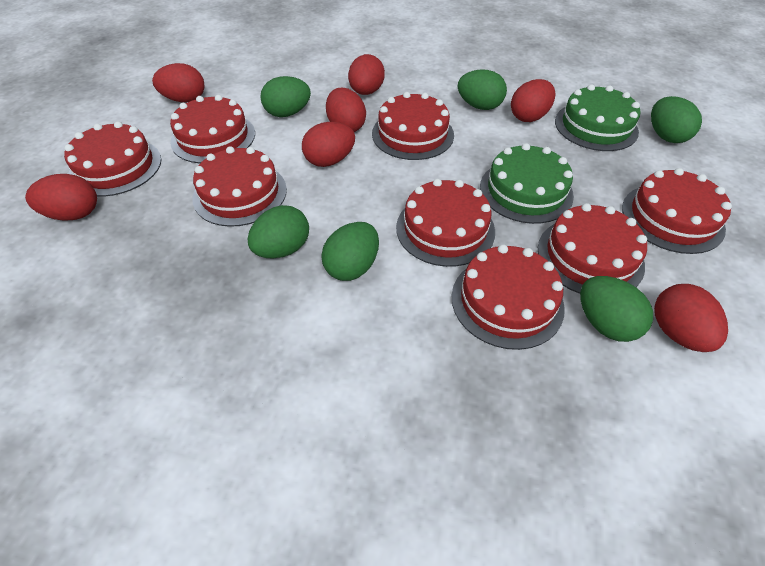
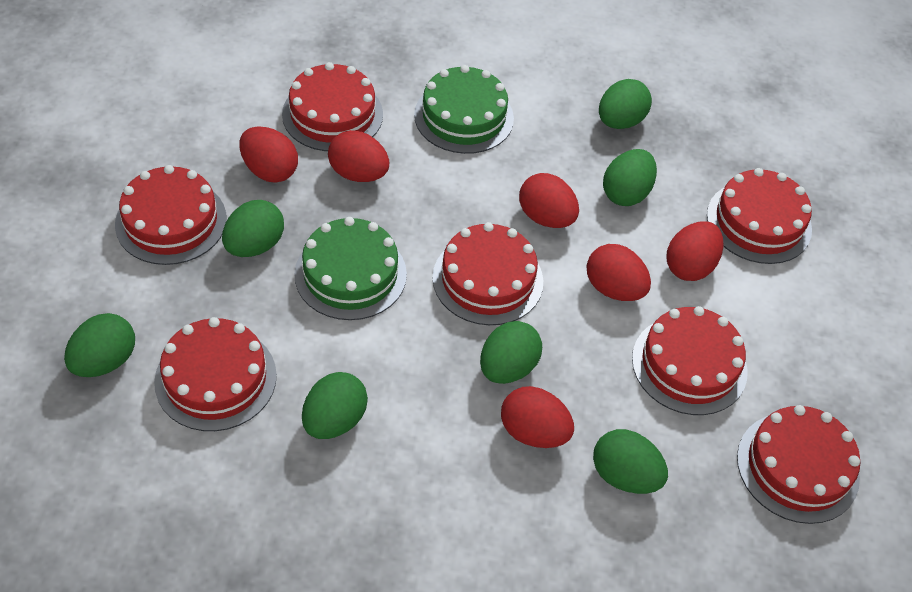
green egg: [248,205,309,258] [260,76,311,117] [321,222,379,281] [457,69,507,110] [580,276,653,342] [651,96,702,143] = 6 -> [64,313,135,377] [222,200,284,257] [302,372,368,439] [480,321,542,384] [593,429,668,494] [599,79,652,129] [603,149,657,206] = 7
red cake: [64,121,161,197] [170,95,255,163] [192,146,287,227] [372,92,454,160] [396,179,495,267] [452,244,565,350] [538,203,647,294] [622,168,732,254] = 8 -> [115,165,227,265] [154,317,277,431] [282,62,383,151] [432,222,543,325] [632,306,748,415] [707,168,812,264] [737,405,860,524] = 7
red egg: [25,174,97,221] [152,63,204,102] [302,122,355,167] [326,88,366,132] [348,54,385,95] [511,79,555,122] [654,284,728,352] = 7 -> [239,126,298,182] [328,130,389,182] [501,386,574,448] [519,173,579,228] [586,244,651,301] [666,221,724,281] = 6

